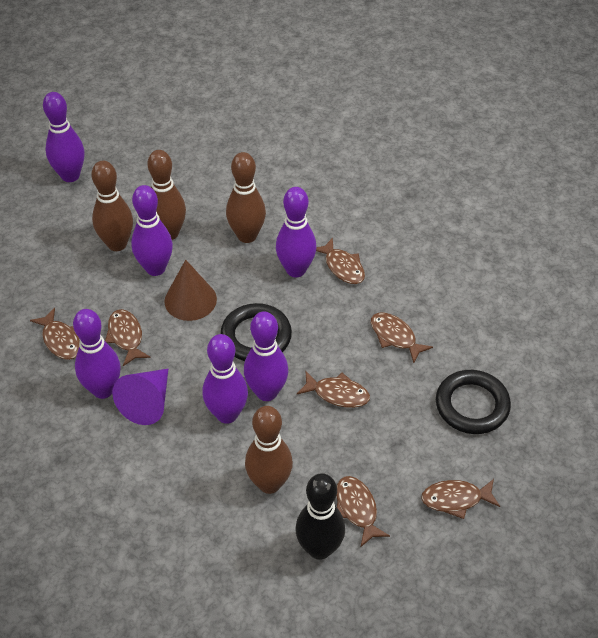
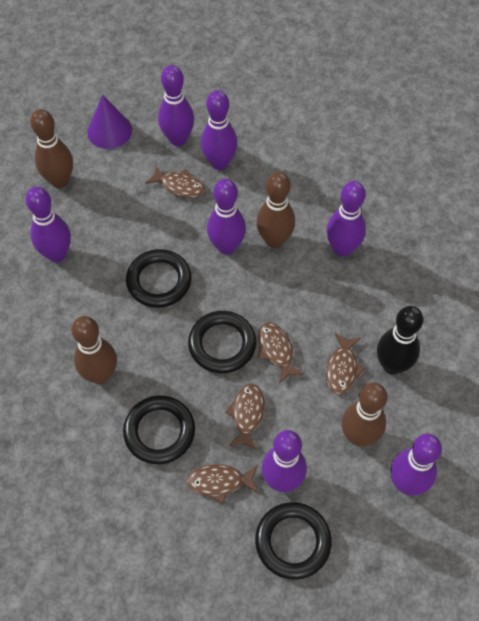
black ring: [220,303,292,361] [436,370,511,434] = 2 -> [123,395,195,464] [126,249,192,308] [188,311,256,373] [255,502,332,580] = 4
brown cone: [164,260,217,321] = 1 -> none = 0
brown fish: [30,308,80,360] [105,309,151,366] [297,372,370,408] [316,237,365,284] [337,476,390,547] [371,313,433,363] [421,479,500,519] = 7 -> [145,165,205,198] [187,464,259,504] [225,384,265,450] [258,322,304,384] [326,333,365,394] = 5
purple bowling pin: [43,92,84,182] [73,309,121,399] [131,185,173,276] [202,334,248,424] [244,311,288,401] [276,187,317,277] = 6 -> [26,187,71,262] [158,65,194,146] [201,90,238,170] [207,179,246,255] [261,430,307,492] [326,181,366,257] [391,434,442,496] = 7

